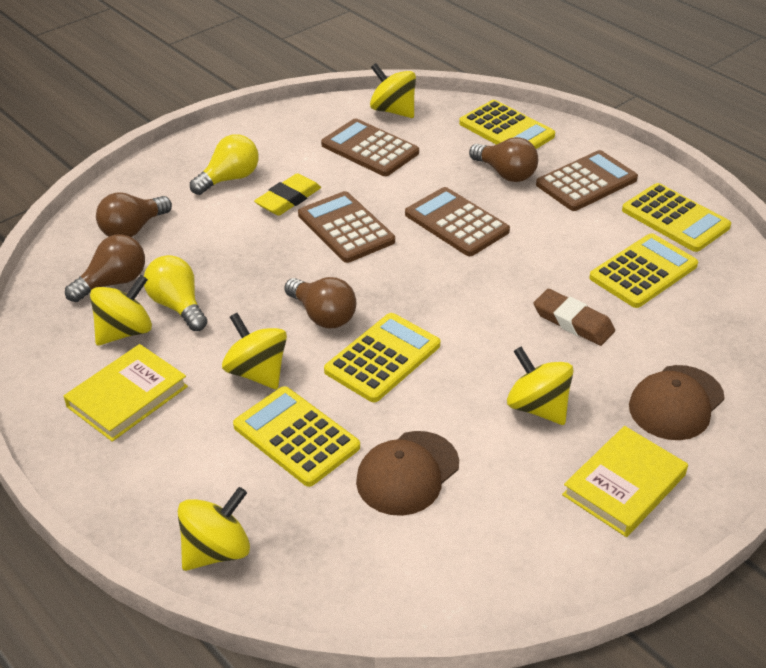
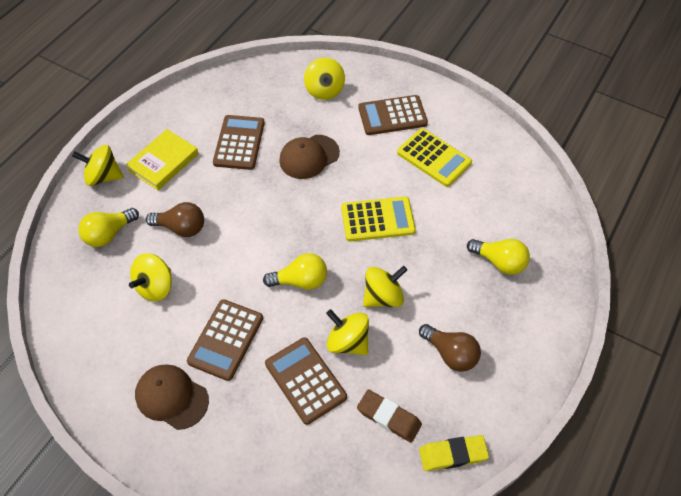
brown light bulb: [65,234,145,302] [96,192,172,237] [284,277,356,328] [469,137,538,182] = 4 -> [146,202,204,237] [419,324,481,372] = 2
yellow book: [64,344,188,442] [562,426,688,537] = 2 -> [126,129,199,191] = 1
yellow calculator: [233,386,360,487] [324,313,440,402] [459,100,555,149] [589,233,698,308] [622,183,731,252] = 5 -> [341,197,416,242] [397,128,472,187] = 2
yellow light bulb: [144,255,207,331] [190,134,259,195] = 2 -> [78,208,139,247] [263,253,327,290] [467,239,530,275] = 3

